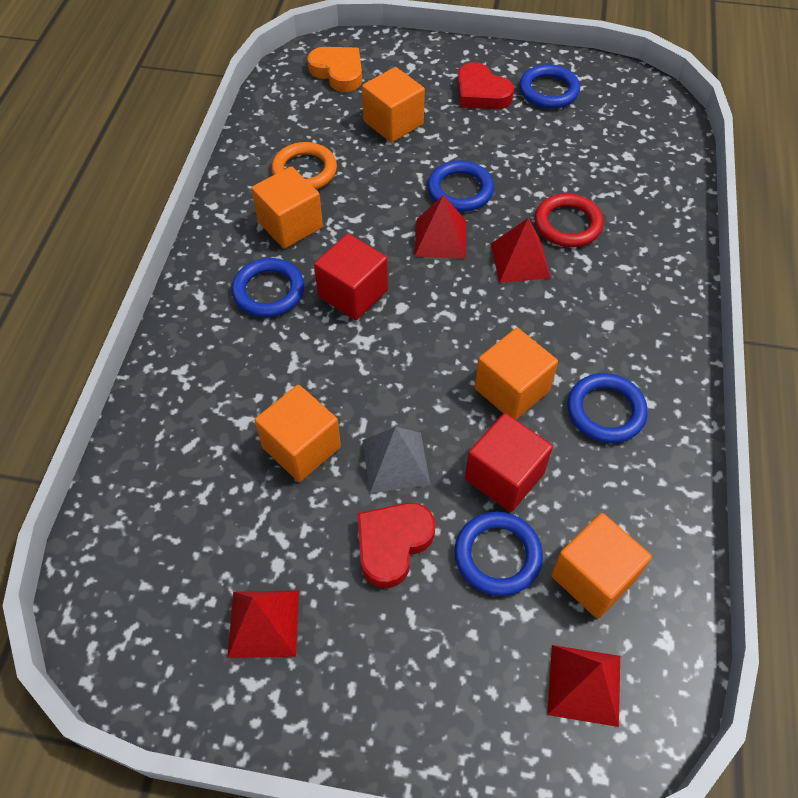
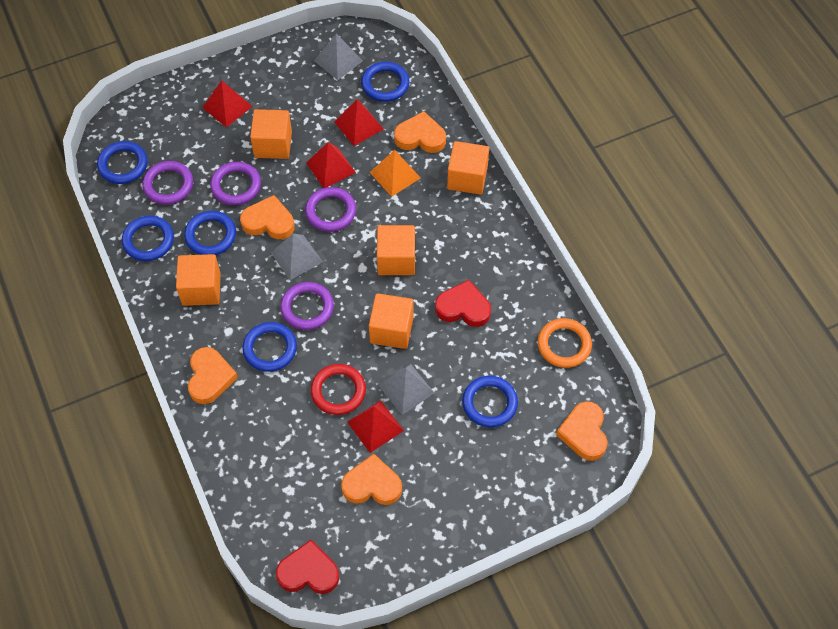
blue ring: [232,258,304,317] [427,161,494,212] [454,512,543,596] [519,64,580,109] [567,373,648,443] = 5 -> [97,141,148,184] [122,216,174,261] [184,211,236,255] [242,322,297,372] [361,62,409,102] [462,376,518,427] = 6
grey pyramid: [362,427,430,493] = 1 -> [271,234,323,280] [314,34,363,80] [378,364,434,415] = 3
orange heart: [307,47,362,92] = 1 -> [188,347,238,404] [240,195,295,239] [341,454,402,505] [394,111,446,153] [556,401,608,461] = 5
orange pyramid: none = 0 -> [370,150,421,197] = 1
purple ring: none = 0 -> [142,161,193,205] [210,162,261,205] [280,282,334,330] [305,187,356,232] = 4
red cube: [314,234,388,320] [465,413,553,512] = 2 -> none = 0

